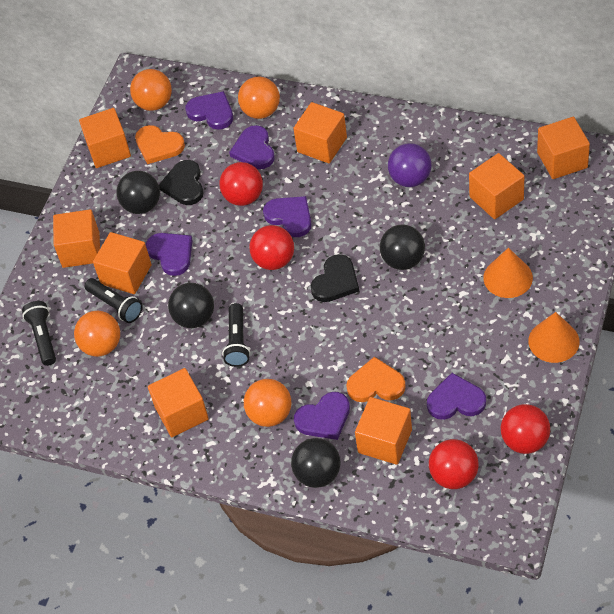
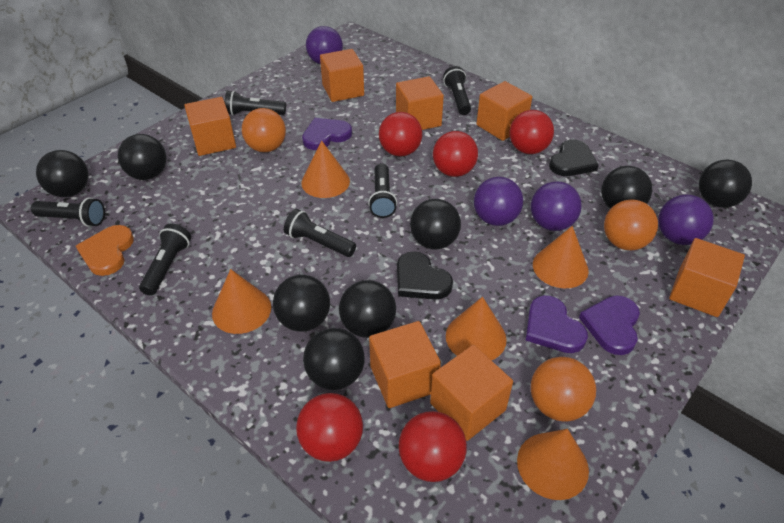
black ball: [116,171,160,214] [168,283,214,328] [291,438,341,488] [380,224,425,270] = 4 -> [36,150,88,197] [118,134,167,180] [273,275,330,332] [303,328,365,390] [339,280,396,338] [410,199,461,250] [601,166,652,209] [699,160,752,208] = 8
black flashlight: [22,301,56,366] [85,278,142,323] [222,303,250,367] = 3 -> [31,197,105,227] [139,224,191,296] [225,91,286,115] [284,209,356,257] [368,163,397,218] [443,66,471,115] = 6
orange ball: [74,311,120,357] [130,69,172,111] [238,77,280,119] [244,379,291,427] = 4 -> [242,108,286,152] [531,357,596,421] [604,200,658,250] = 3
orange cone: [483,248,533,298] [528,312,579,363] = 2 -> [212,269,271,334] [301,141,350,198] [446,297,507,360] [517,429,589,500] [533,226,589,288] = 5
orange cube: [53,209,100,268] [79,108,131,168] [93,232,152,294] [148,368,209,437] [293,102,347,163] [355,397,412,465] [469,153,524,219] [537,117,590,179] = 8 -> [184,97,236,156] [320,49,364,102] [369,321,441,408] [396,76,444,130] [430,345,513,441] [476,81,532,141] [669,238,745,317] = 7
orange heart: [135,125,185,164] [346,357,406,402] = 2 -> [76,225,134,276] = 1
purple ball: [388,143,431,187] = 1 -> [306,26,343,65] [474,177,523,226] [531,181,582,231] [658,195,714,245] = 4
purple heart: [146,233,192,276] [186,91,233,130] [229,125,275,169] [263,196,312,237] [294,392,350,440] [427,373,486,420] = 6 -> [302,118,352,150] [526,295,588,353] [579,295,640,355] = 3
red ball: [219,162,263,206] [250,225,294,270] [429,439,479,489] [501,404,550,454] = 4 -> [296,393,363,462] [379,112,422,156] [399,411,467,482] [433,131,478,177] [510,110,554,154] = 5

